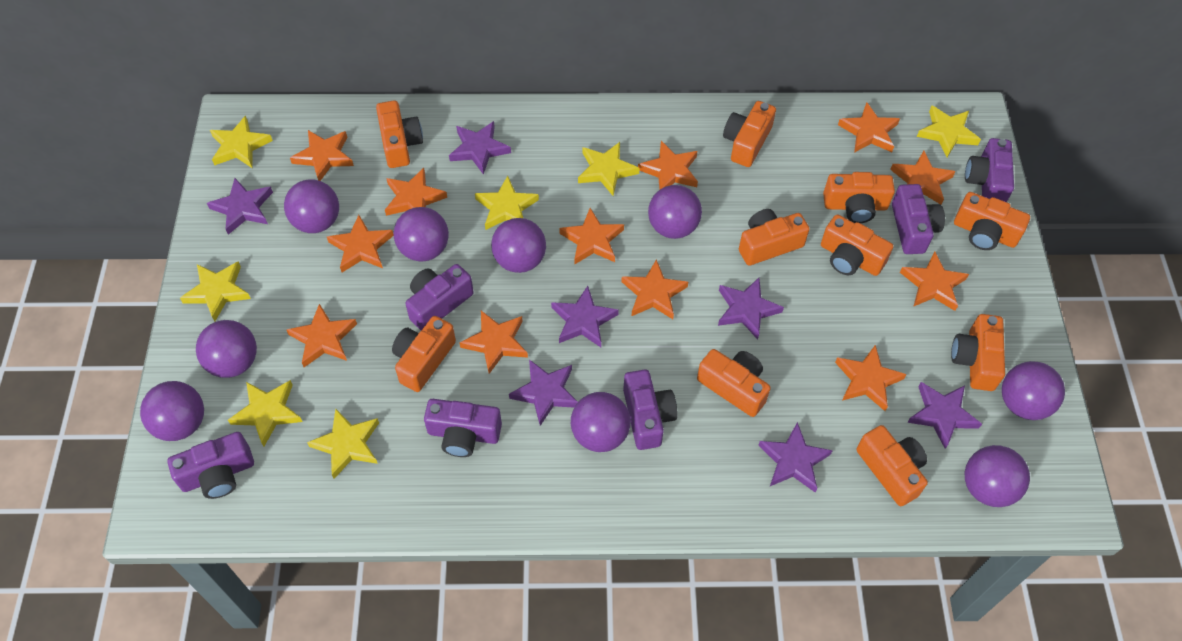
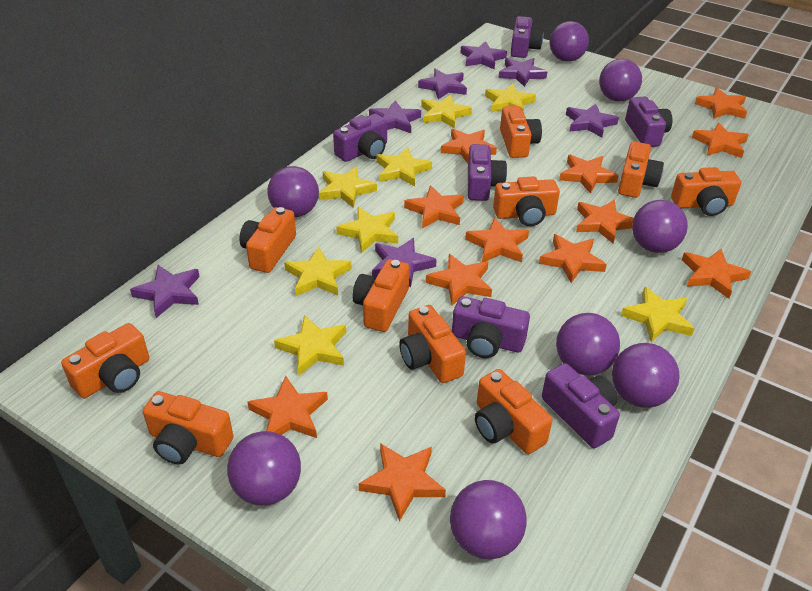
purple ball: [140,381,204,441] [196,320,257,378] [284,179,339,233] [394,207,449,261] [491,218,546,273] [571,392,631,452] [648,185,702,239] [965,445,1030,507] [1002,361,1065,420] = 9 -> [227,431,301,505] [268,166,319,217] [450,480,527,559] [550,21,589,62] [556,313,620,375] [599,59,642,102] [612,343,680,408] [632,200,688,253] = 8
yellow star: [180,262,251,321] [210,116,273,168] [228,380,303,446] [307,409,379,479] [475,176,539,230] [578,142,640,196] [917,106,981,157] = 7 -> [274,315,346,376] [284,247,352,296] [319,166,377,208] [336,207,398,253] [376,147,432,186] [421,95,472,128] [485,83,536,112] [621,286,695,342] = 8

